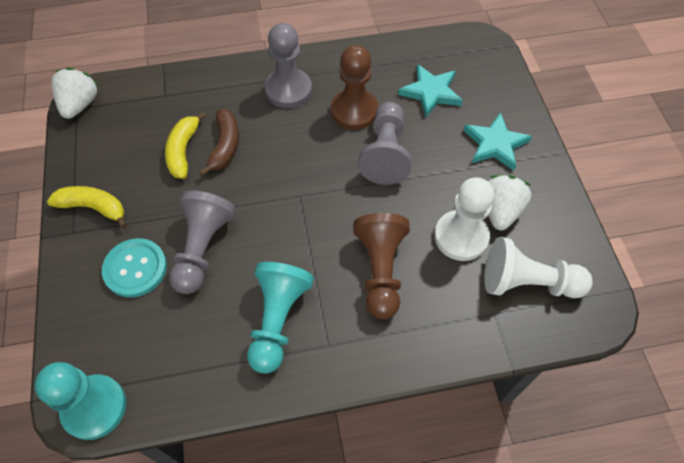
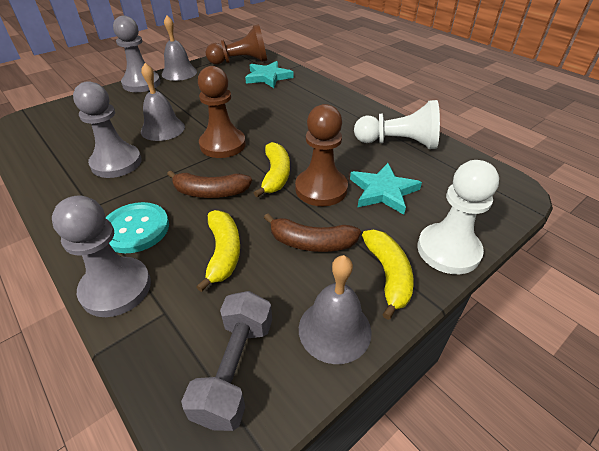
brown banana: [199,109,239,176] = 1 -> [167,170,252,198] [264,213,361,252] = 2
brown pawn: [331,45,379,130] [353,213,410,319] = 2 -> [198,66,246,158] [206,24,267,65] [295,104,348,206] = 3
grey bell: none = 0 -> [141,63,185,141] [162,15,197,81] [299,255,372,364] = 3
grey dumbbell: none = 0 -> [181,291,272,431] = 1
turquoise pawn: [35,362,126,440] [247,262,314,374] = 2 -> none = 0
white strawberry: [51,67,98,119] [488,175,531,230] = 2 -> none = 0
yellow banana: [47,186,127,228] [165,112,207,179] = 2 -> [196,210,240,292] [254,142,290,197] [362,230,414,320] = 3

